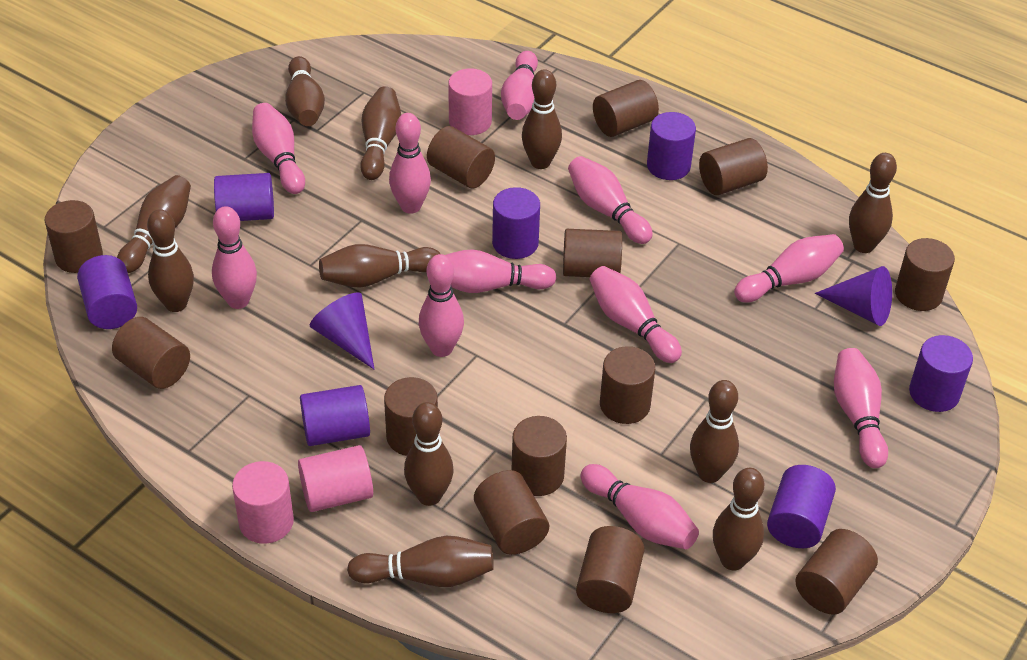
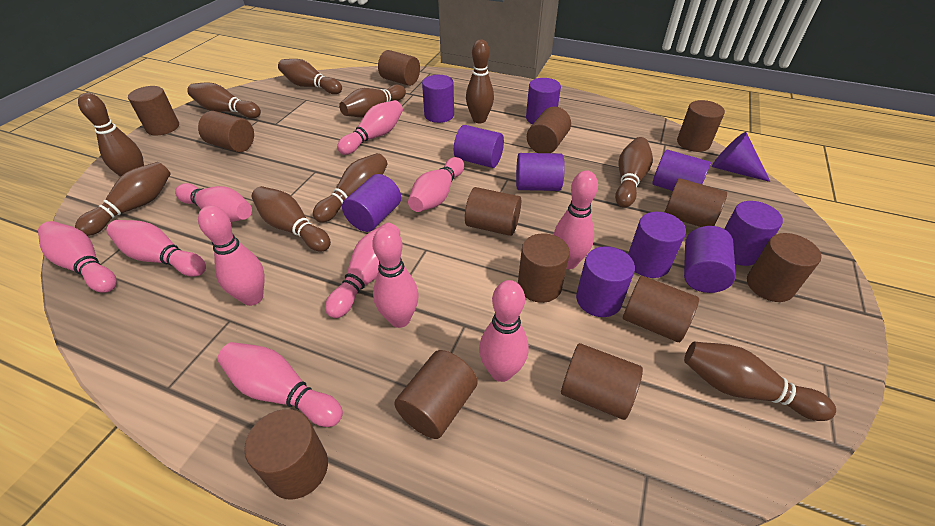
brown bowling pin: [117,175,191,273] [147,209,194,312] [285,56,325,126] [319,244,440,288] [347,536,494,587] [360,86,401,180] [404,402,454,506] [522,69,562,169] [690,380,739,483] [713,468,764,571] [849,153,897,253] = 11 -> [75,162,171,236] [78,93,144,177] [187,82,261,118] [252,186,331,252] [278,59,342,94] [313,153,388,223] [339,85,406,117] [466,39,494,123] [615,137,653,208] [684,342,836,421] = 10
pink cylinder: [232,461,294,544] [298,445,373,512] [448,68,492,135] = 3 -> none = 0
purple cone: [310,292,375,370] [815,266,892,326] = 2 -> [712,132,771,182] = 1
purple cylinder: [77,255,137,329] [214,173,274,221] [300,385,370,446] [492,187,540,259] [647,112,696,180] [767,465,836,548] [909,335,973,412] = 7 -> [342,174,401,232] [422,75,454,123] [454,125,504,168] [516,153,565,191] [526,78,561,124] [576,246,635,317] [628,212,686,278] [652,150,711,191] [684,226,736,293] [724,201,783,266] = 10

